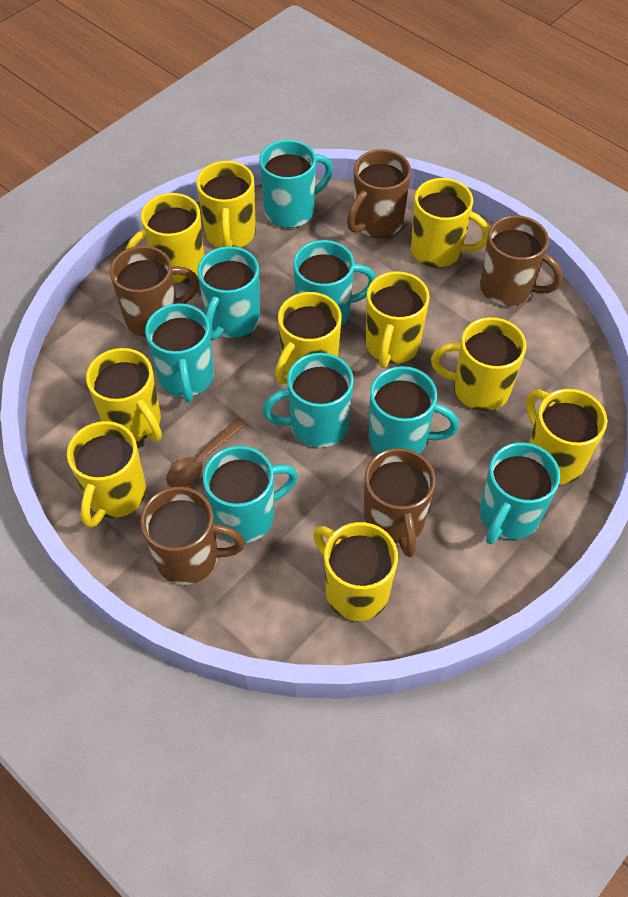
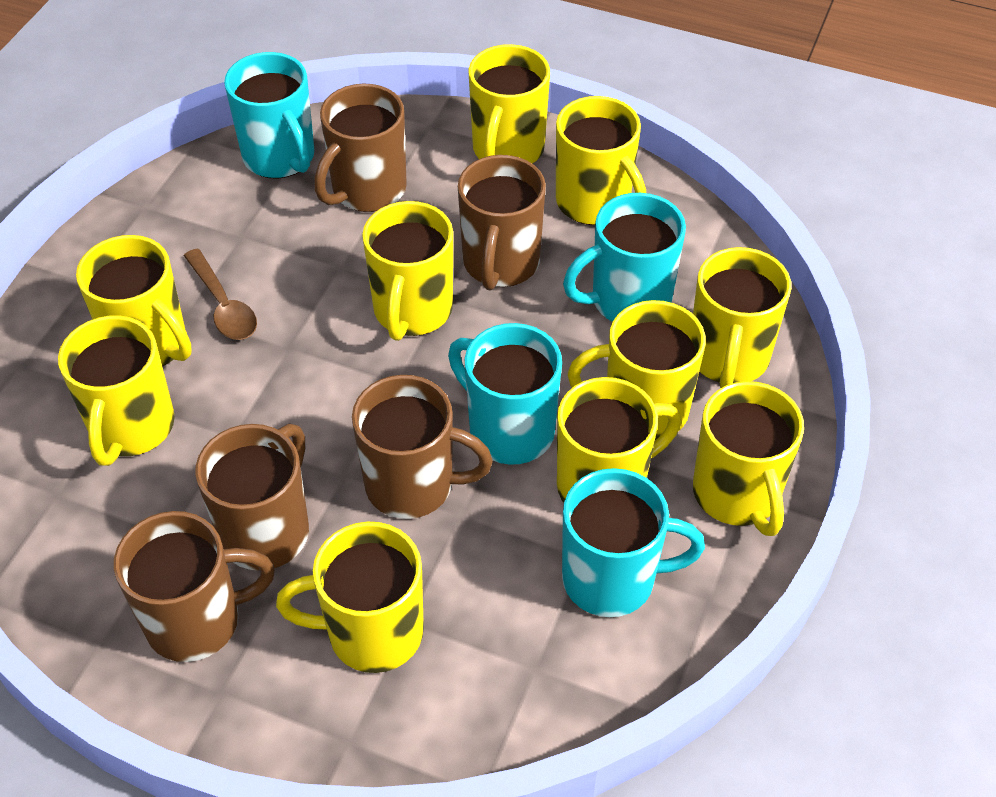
turquoise mug: [145,303,214,403] [197,246,260,340] [203,446,298,543] [259,140,333,228] [262,353,354,448] [293,240,376,326] [369,366,459,454] [480,442,560,544] = 8 -> [224,52,314,179] [448,323,562,465] [562,468,705,617] [563,193,686,322] = 4

